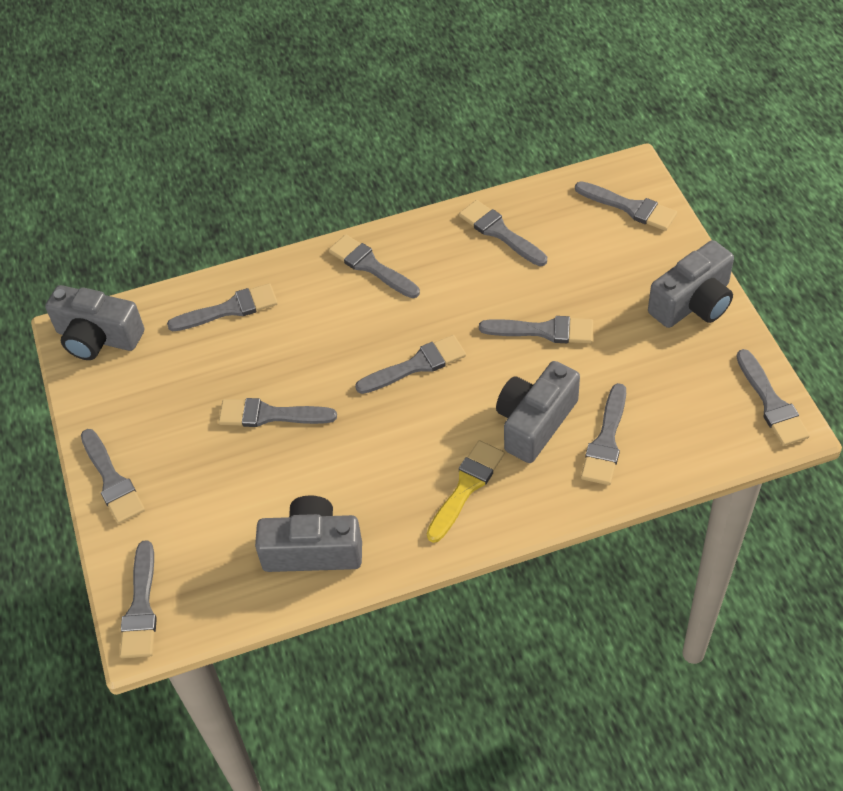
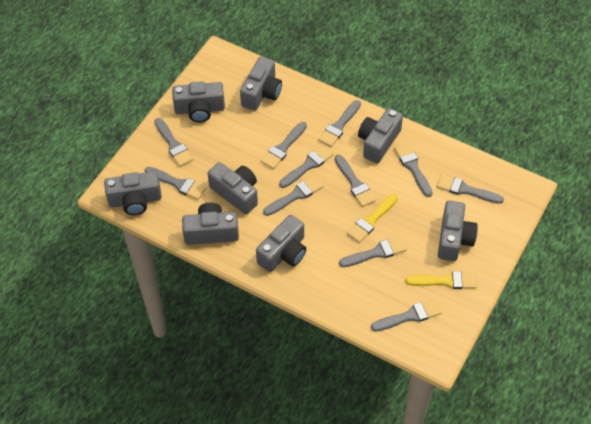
grey camera: [45,285,144,360] [255,495,362,572] [496,361,580,463] [648,240,734,328] = 4 -> [104,171,162,215] [172,81,225,122] [182,203,239,245] [208,162,258,214] [240,57,282,110] [256,215,306,272] [358,108,403,163] [438,201,478,261] = 8
yellow brush: [427,440,504,543] = 1 -> [347,194,398,243] [405,271,477,289] = 2

